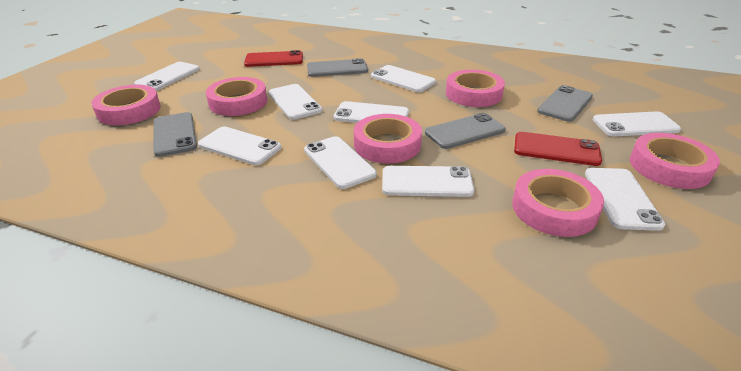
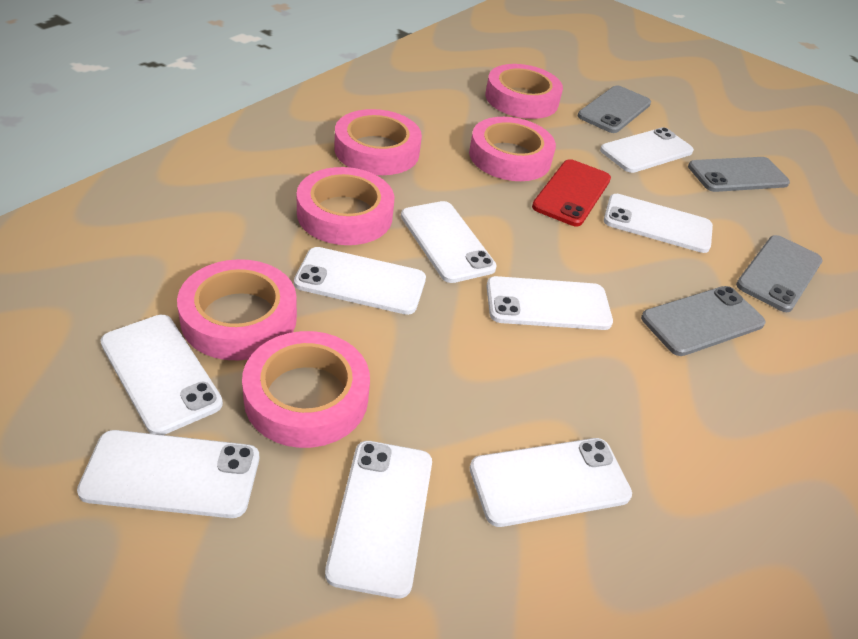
red phone: [244,50,303,67] [514,132,602,166] = 2 -> [532,159,611,226] = 1

